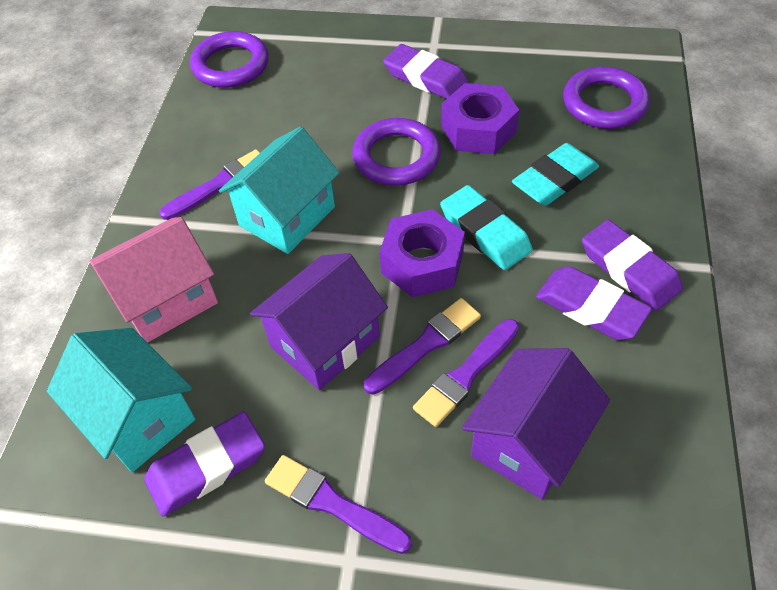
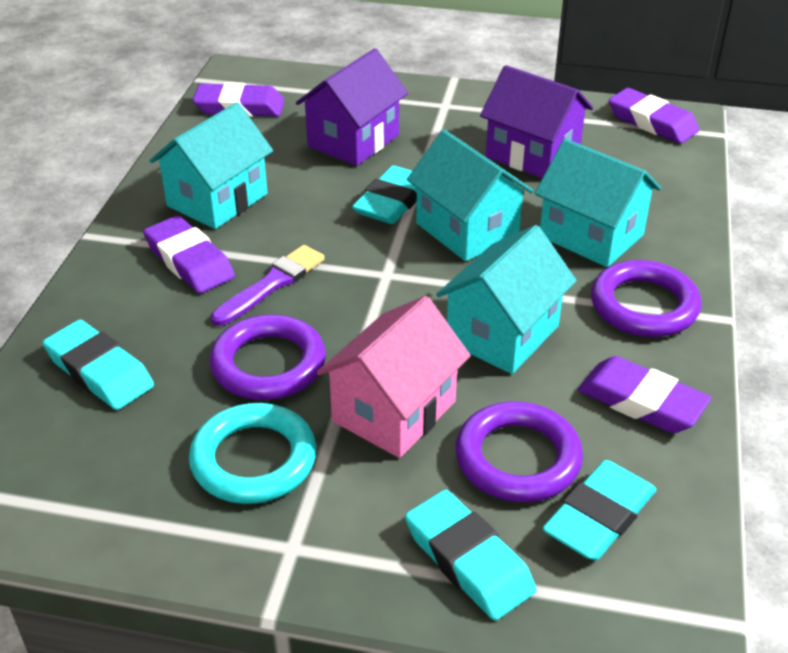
purple brush: [159,149,260,220] [265,455,412,554] [364,298,481,395] [413,319,519,427] = 4 -> [211,245,325,326] = 1
purple nut: [379,209,465,297] [441,83,519,154] = 2 -> none = 0
turquoise eraser: [440,185,533,270] [512,143,599,206] = 2 -> [42,320,154,410] [352,165,417,224] [405,490,536,621] [542,460,656,561] = 4
turquoise house: [47,328,196,472] [219,126,340,254] = 2 -> [150,102,273,229] [407,130,534,261] [436,225,577,374] [535,139,661,267] = 4
turquoise ring: none = 0 -> [189,403,316,504] = 1

